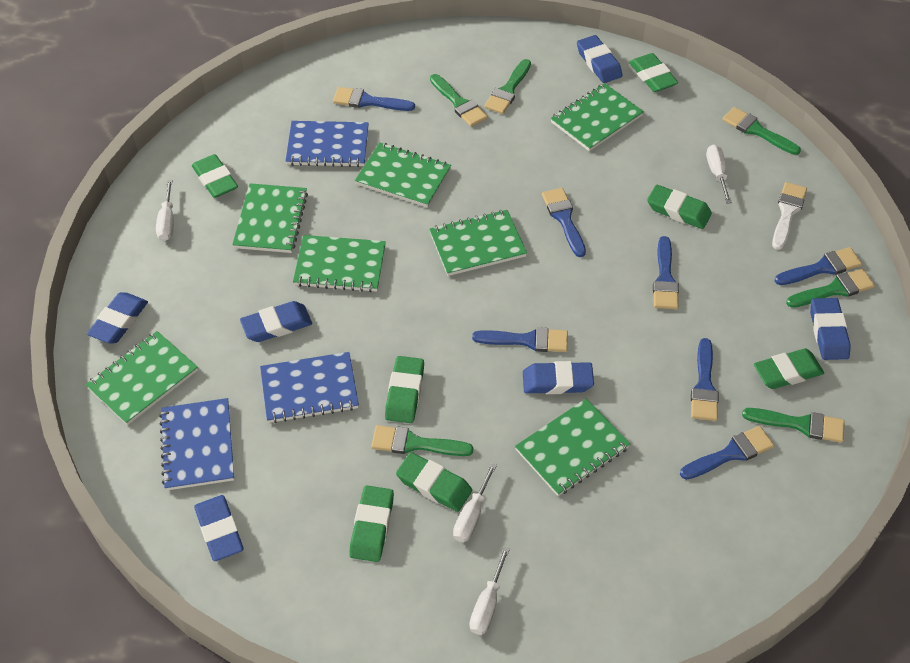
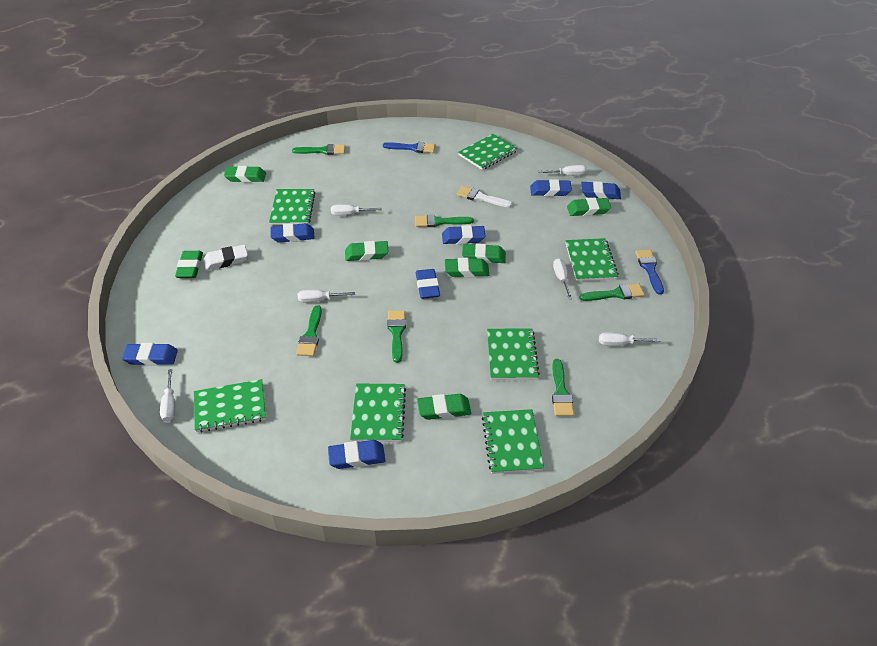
blue brush: [333,87,415,111] [472,327,568,352] [542,188,586,257] [653,236,679,309] [680,426,774,480] [691,338,719,421] [775,247,862,285] = 7 -> [383,142,436,153] [635,249,664,295] = 2
blue eraser: [87,292,148,343] [194,495,244,561] [240,301,312,342] [523,361,594,394] [577,35,622,83] [810,298,851,360] = 6 -> [122,343,178,366] [270,223,314,243] [328,440,385,469] [416,269,440,299] [442,225,486,244] [530,179,572,196] [581,181,621,199] = 7
blue notebook: [159,398,234,490] [260,352,359,423] [285,121,369,167] = 3 -> none = 0
white eraser: none = 0 -> [203,245,248,271] = 1
white screwdriver: [156,179,174,241] [453,463,497,543] [470,547,510,635] [706,144,732,203] = 4 -> [160,369,175,422] [298,290,355,302] [331,204,382,215] [539,165,587,175] [553,258,573,299] [599,332,660,346] = 6

